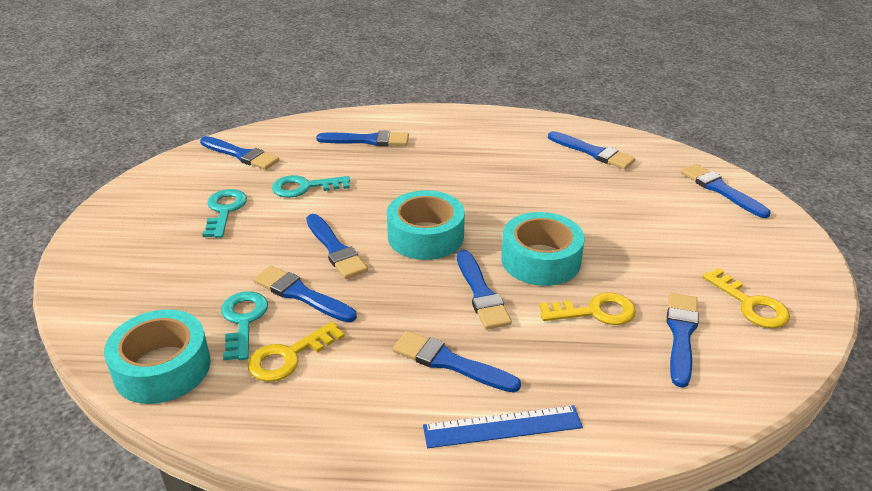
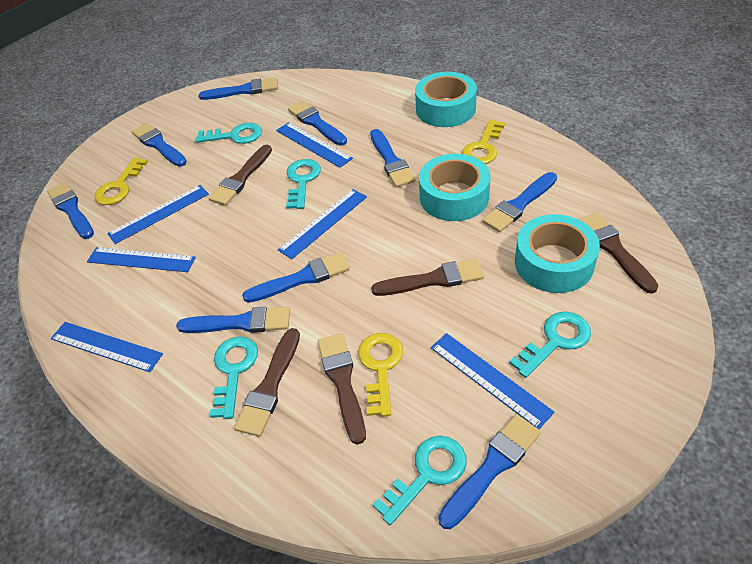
blue ruler: [423,405,583,448] = 1 -> [51,322,163,372] [87,247,196,272] [107,185,209,244] [276,122,353,168] [278,189,367,259] [431,333,555,429] = 6
brown brush: none = 0 -> [209,145,272,206] [234,328,300,437] [318,333,366,445] [371,259,484,296] [578,213,659,294] = 5
turquoise key: [202,189,247,238] [221,291,268,360] [272,175,350,198] = 3 -> [196,123,262,144] [210,336,258,419] [286,159,321,209] [373,436,467,525] [509,312,591,378] = 5

